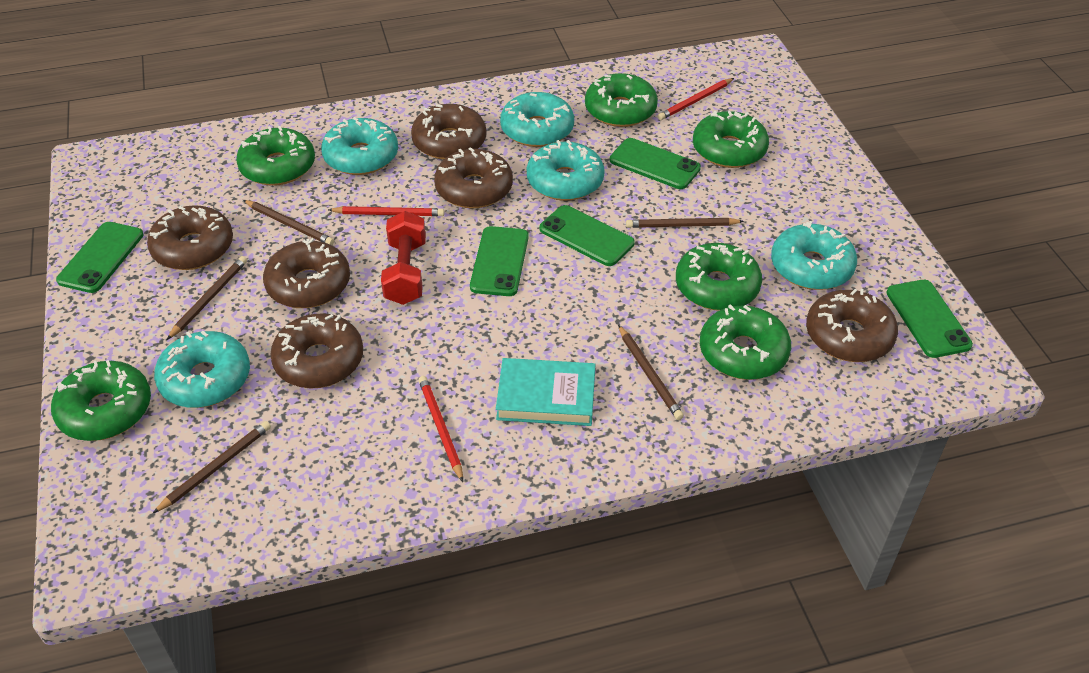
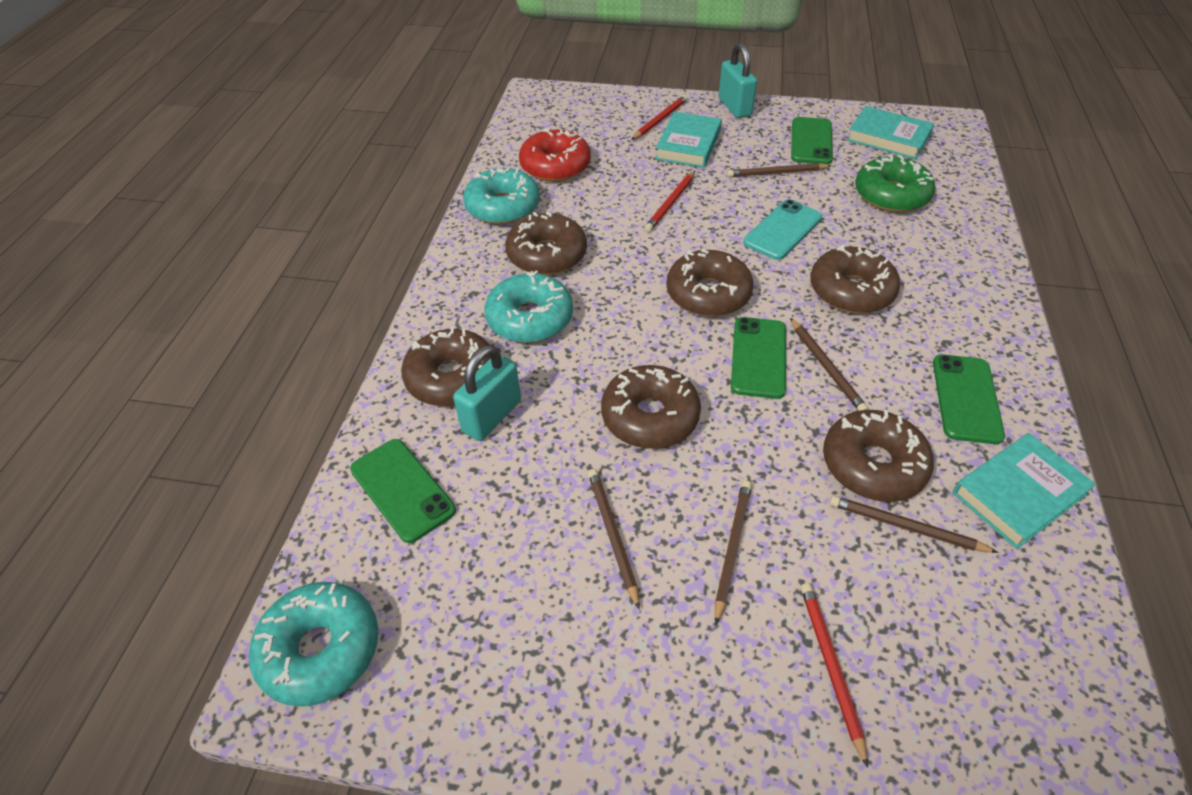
green donut: [51,360,151,441] [236,126,315,186] [585,73,658,127] [676,243,762,310] [693,111,769,168] [700,304,791,380] = 6 -> [855,154,935,212] = 1
green phone: [56,222,143,293] [470,226,529,296] [540,205,635,266] [610,138,701,189] [886,280,973,358] = 5 -> [350,439,456,543] [731,317,786,399] [791,117,833,164] [933,354,1005,444] = 4
red donut: none = 0 -> [519,127,591,182] = 1
red dumbbell: [381,211,426,305] = 1 -> none = 0
turquoise book: [496,358,595,426] = 1 -> [655,112,722,168] [847,106,934,159] [952,433,1096,549] = 3
turquoise donut: [154,331,250,408] [321,117,398,175] [500,92,574,147] [527,140,605,201] [771,221,857,290] = 5 -> [249,582,378,707] [463,166,540,225] [485,271,573,343] = 3
turquoise padlock: none = 0 -> [453,345,521,441] [718,43,757,118] = 2
turquoise phone: none = 0 -> [743,200,822,260] = 1

